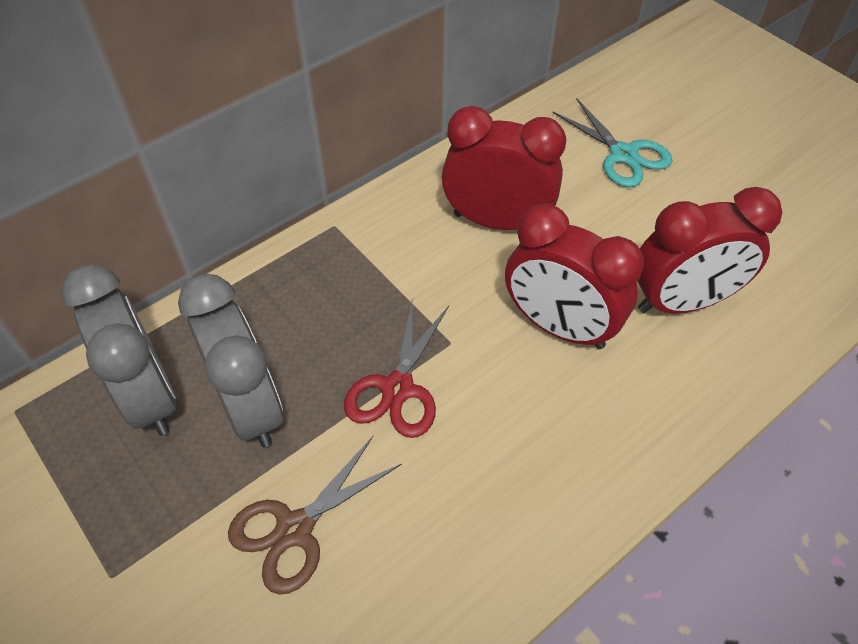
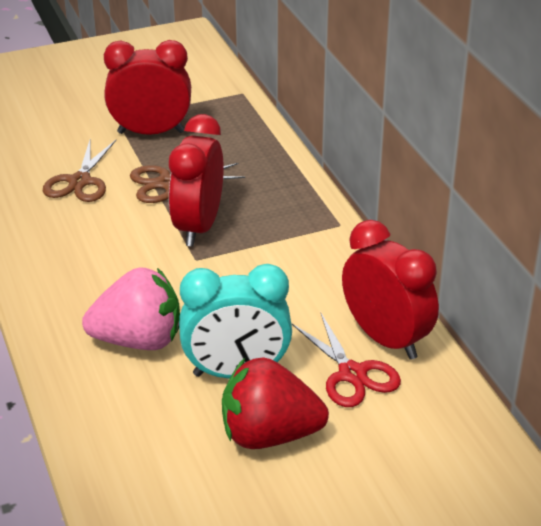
brown scissors: [228,436,402,595] = 1 -> [43,140,116,202] [130,163,245,203] = 2
grey clock: [61,264,176,436] [178,274,283,447] = 2 -> none = 0
pink strawberry: none = 0 -> [82,267,180,350] = 1
red strawberry: none = 0 -> [222,357,329,449] = 1
turquoise clock: none = 0 -> [179,264,292,378] = 1
turquoise scissors: [552,98,672,187] = 1 -> none = 0

